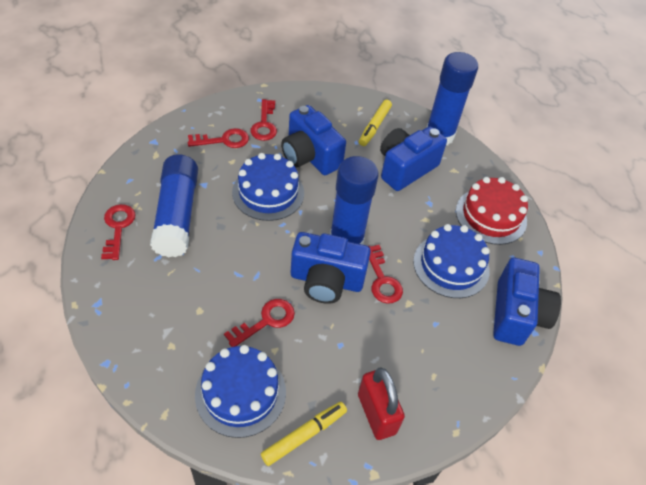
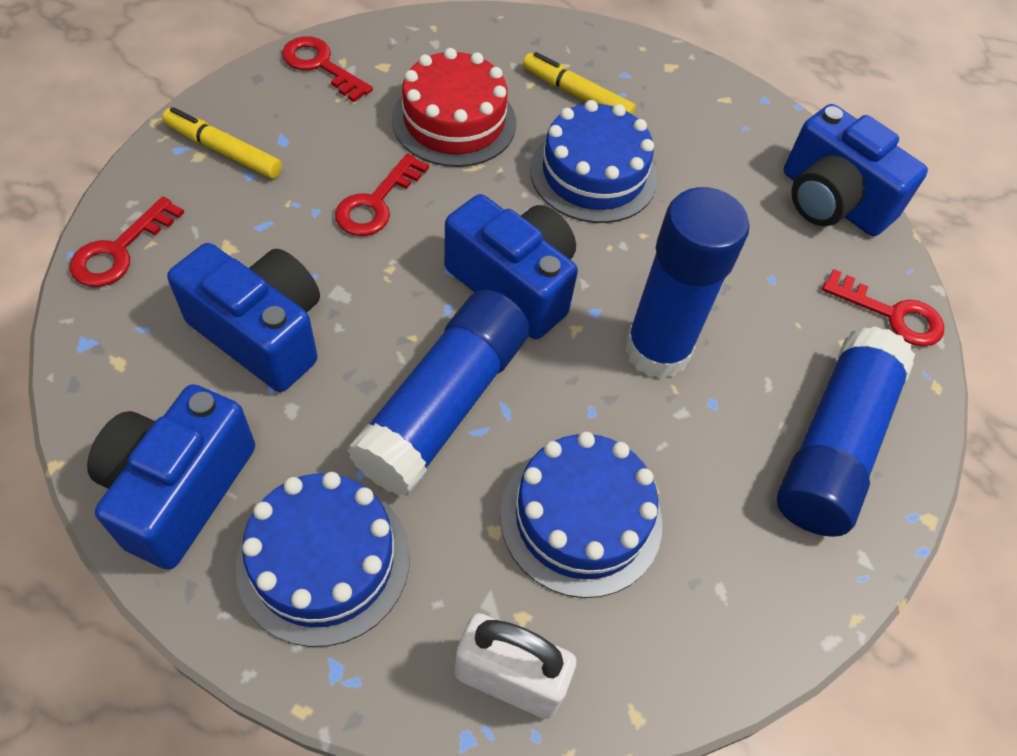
red key: [101,204,135,260] [188,128,249,148] [224,299,295,347] [250,99,277,141] [369,245,403,304] = 5 -> [70,197,184,287] [282,36,373,102] [335,153,429,236] [822,269,944,346] = 4
red padlock: [358,367,405,440] = 1 -> none = 0
white padlock: none = 0 -> [455,613,577,719] = 1

